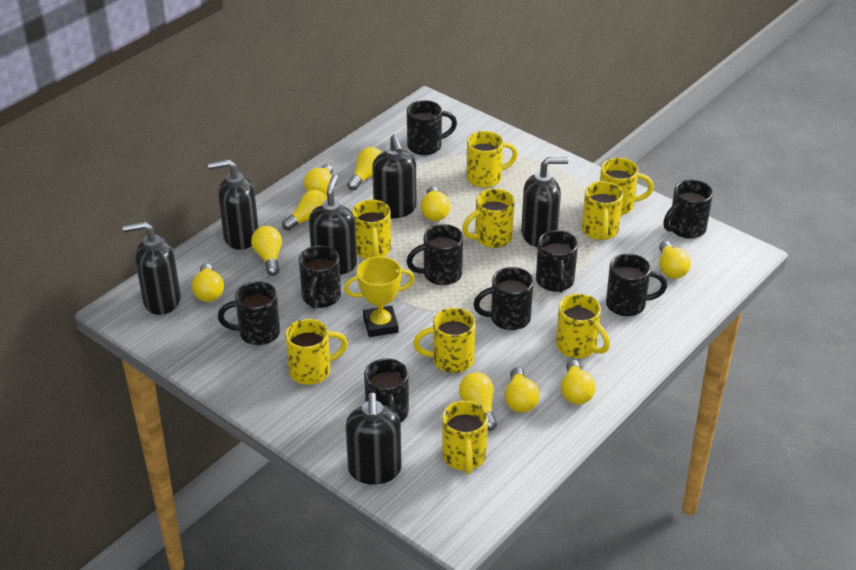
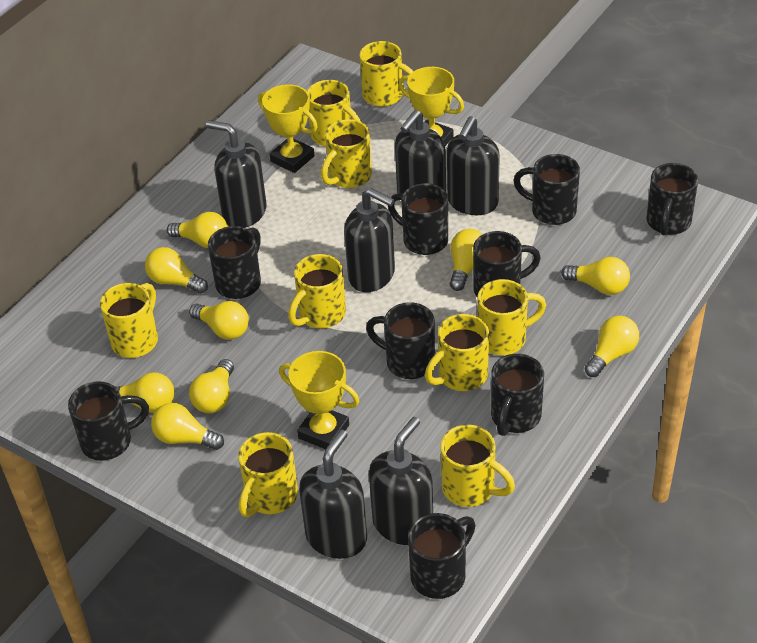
yellow light bulb: [192,263,224,302] [251,226,282,276] [282,190,327,231] [304,164,333,195] [347,147,382,190] [421,186,450,221] [459,372,497,431] [505,367,540,413] [561,360,596,404] [659,241,691,279] = 10 -> [115,373,174,413] [145,247,208,294] [151,403,224,450] [167,212,228,248] [189,301,249,340] [189,359,234,413] [450,229,483,291] [561,257,630,295] [585,316,639,377] = 9
yellow trophy: [344,256,415,337] = 1 -> [258,84,318,173] [279,351,360,449] [399,67,464,146] = 3

